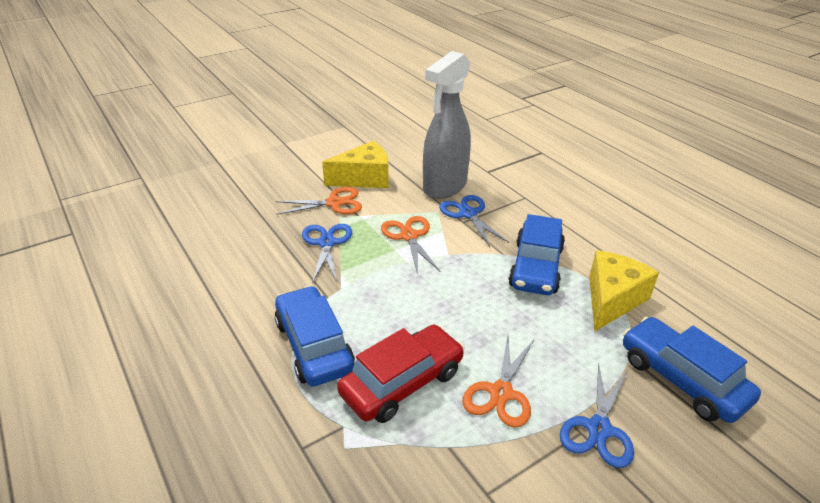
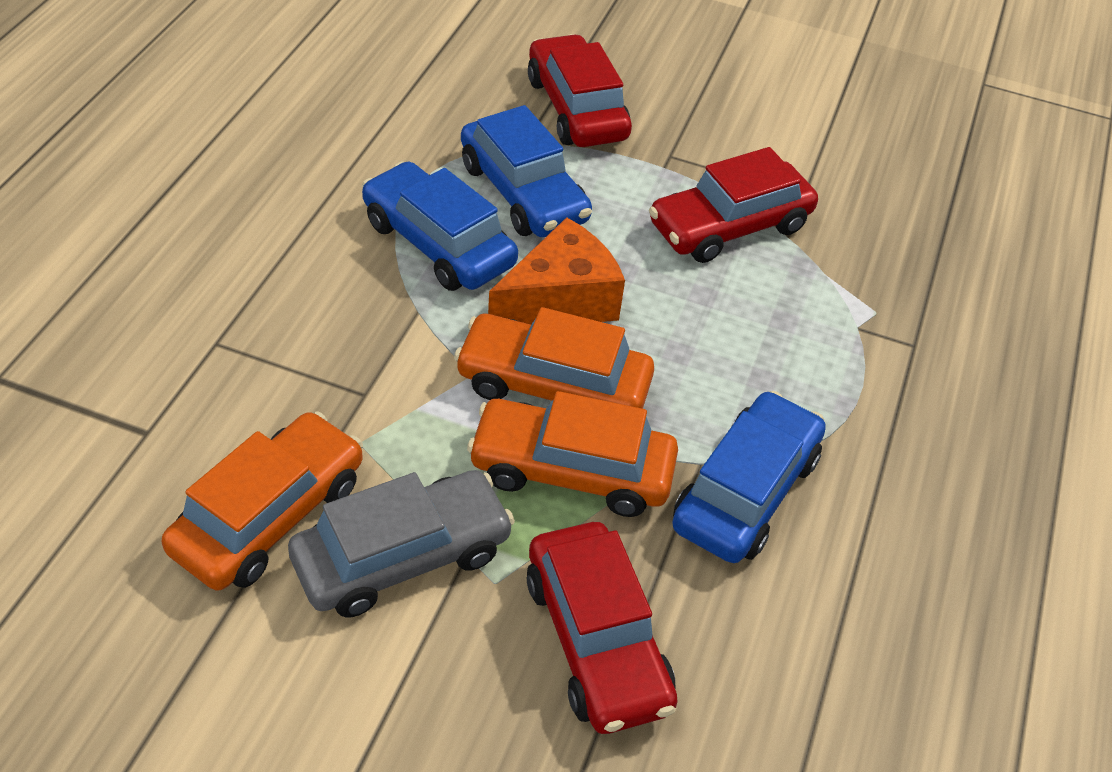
blue scissors: [302,224,352,283] [439,195,509,247] [560,362,634,468] = 3 -> none = 0
grey car: none = 0 -> [288,470,515,618] = 1
grey spray bottle: [423,51,471,199] = 1 -> none = 0
orange car: none = 0 -> [162,411,363,590] [454,307,654,409] [467,391,678,517] = 3
orange cheese: none = 0 -> [488,217,625,324] = 1
orange scissors: [276,187,362,215] [381,216,440,275] [463,336,535,428] = 3 -> none = 0
red car: [337,325,465,423] = 1 -> [527,522,678,734] [528,34,632,147] [649,147,818,263] = 3
yellow cheese: [322,141,389,188] [589,250,659,332] = 2 -> none = 0

